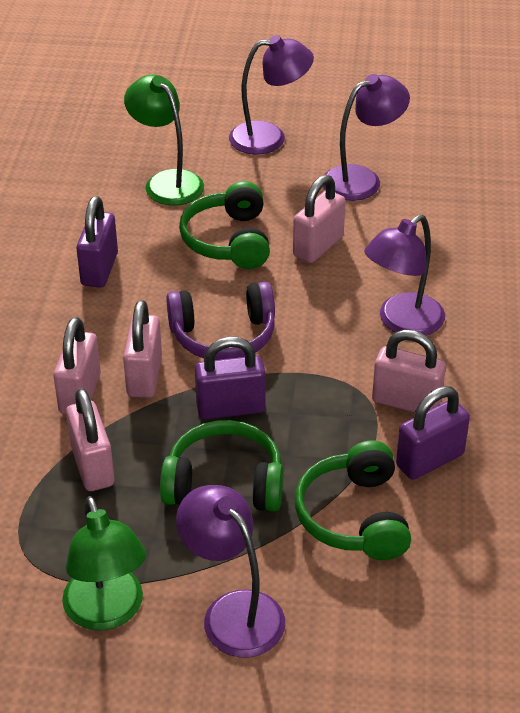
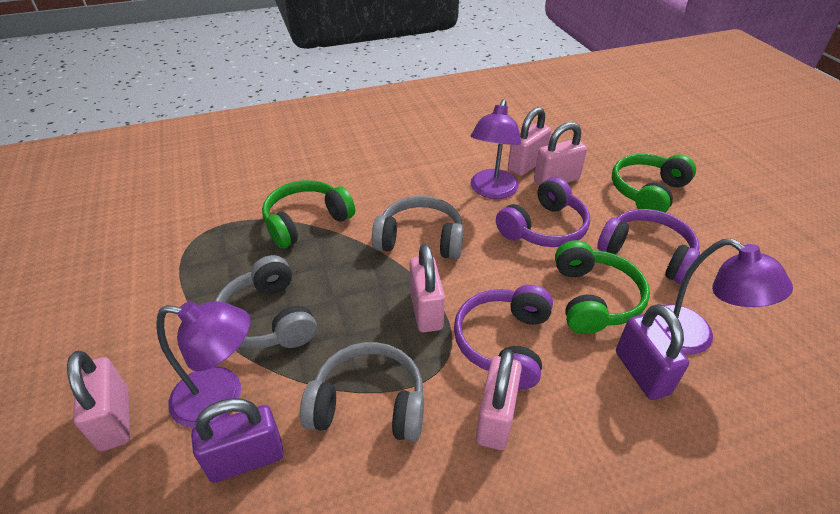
green lamp: [62,496,147,630] [124,75,204,205] = 2 -> none = 0
grey headphones: none = 0 -> [215,255,317,349] [300,342,424,442] [372,196,464,259] = 3
purple headphones: [166,281,275,360] = 1 -> [454,285,553,389] [496,177,590,247] [597,209,700,284] = 3
purple lamp: [176,485,285,658] [229,35,314,154] [323,74,410,201] [364,214,445,335] = 4 -> [156,301,250,428] [471,99,521,199] [656,239,793,355] = 3
purple padlock: [76,196,118,287] [195,336,266,419] [396,386,470,480] = 3 -> [191,398,284,483] [616,304,689,400] = 2

